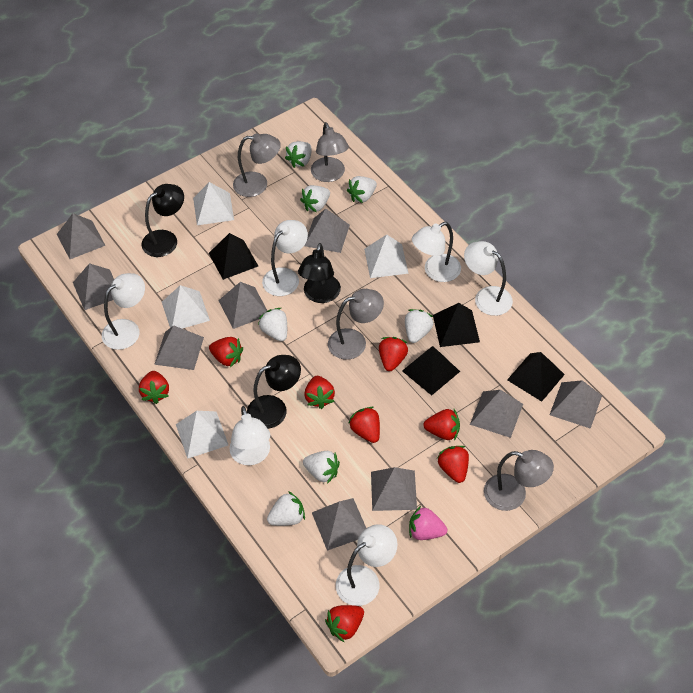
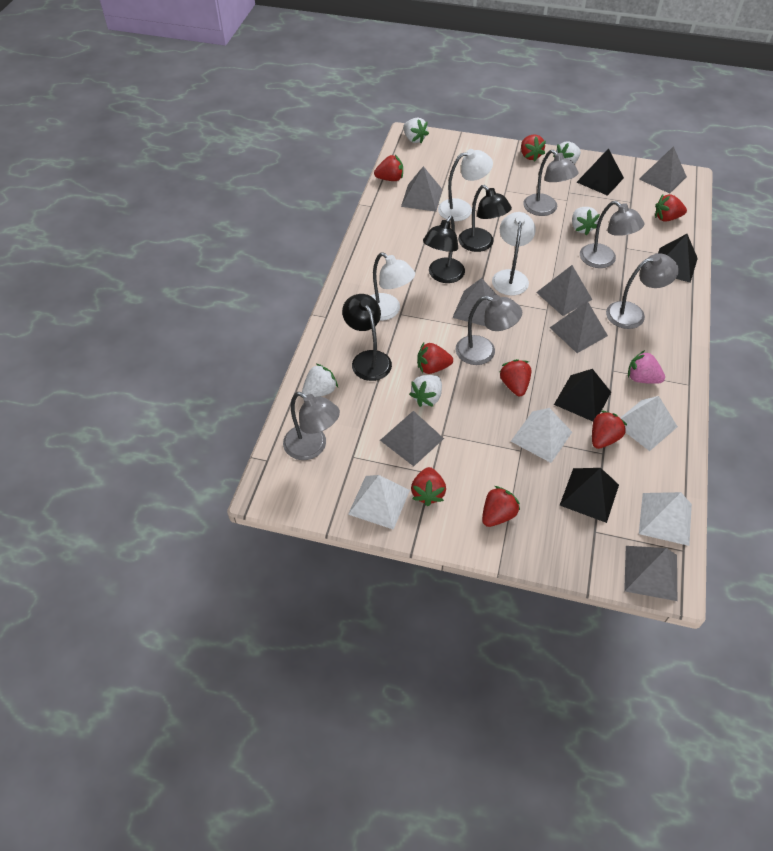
grey lamp: [233,133,281,197] [311,122,349,182] [328,289,384,360] [484,450,554,511] = 4 -> [283,392,340,460] [455,295,522,365] [523,150,579,216] [580,201,644,268] [606,253,679,329] = 5
grey pyramid: [57,213,106,259] [73,263,114,310] [154,325,204,370] [218,282,267,329] [304,209,350,253] [312,498,366,551] [371,467,417,511] [470,390,523,438] [550,380,602,429] = 9 -> [380,411,444,466] [401,166,443,212] [452,278,497,326] [536,265,592,316] [550,301,608,353] [624,546,677,601] [639,146,687,194] = 7
white lamp: [102,273,145,350] [229,406,270,466] [262,220,308,296] [336,524,398,606] [412,222,461,282] [464,241,513,316] = 6 -> [371,252,415,321] [438,149,493,221] [492,212,536,296] = 3
white strawberry: [258,308,287,341] [267,491,305,526] [285,141,311,168] [300,185,330,212] [303,451,340,484] [347,176,377,203] [405,309,433,343] = 7 -> [302,364,338,397] [403,118,429,143] [409,375,442,407] [553,141,581,164] [572,207,600,235] = 5

